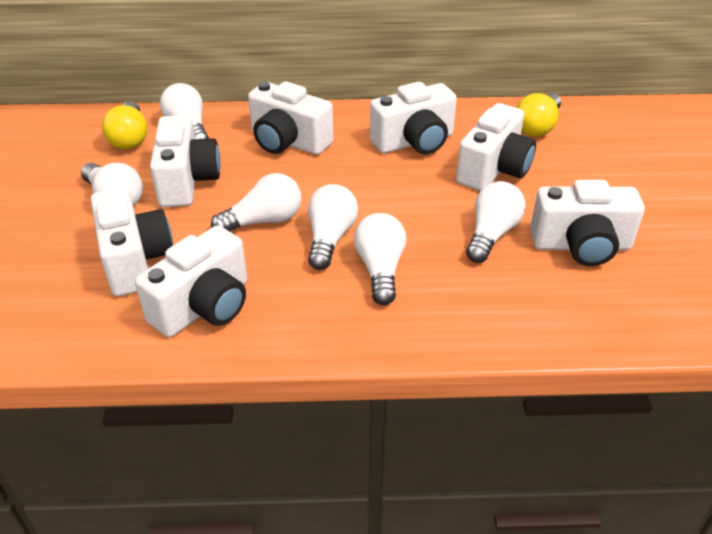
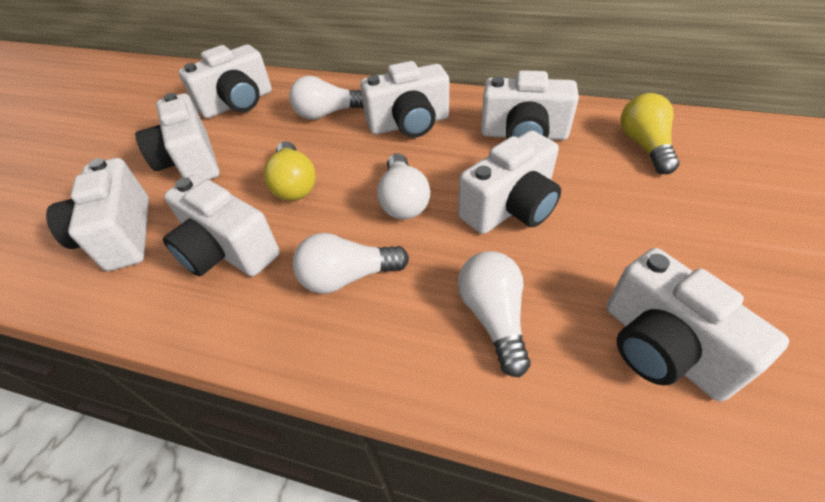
white camera: [91,187,173,296] [135,225,247,337] [150,115,221,207] [248,81,333,155] [370,82,457,155] [456,103,536,191] [530,180,645,266] = 7 -> [46,158,149,271] [135,93,220,180] [163,175,280,276] [179,45,272,118] [360,61,449,138] [458,130,561,234] [481,70,579,140] [606,248,789,401] = 8
white light bulb: [81,163,143,206] [160,83,209,139] [211,173,302,232] [308,184,358,270] [354,213,406,305] [466,181,525,263] = 6 -> [289,76,364,120] [293,233,409,294] [377,153,430,219] [458,251,531,378] = 4

